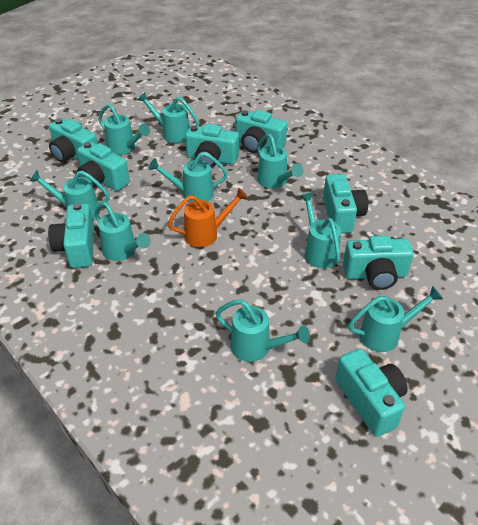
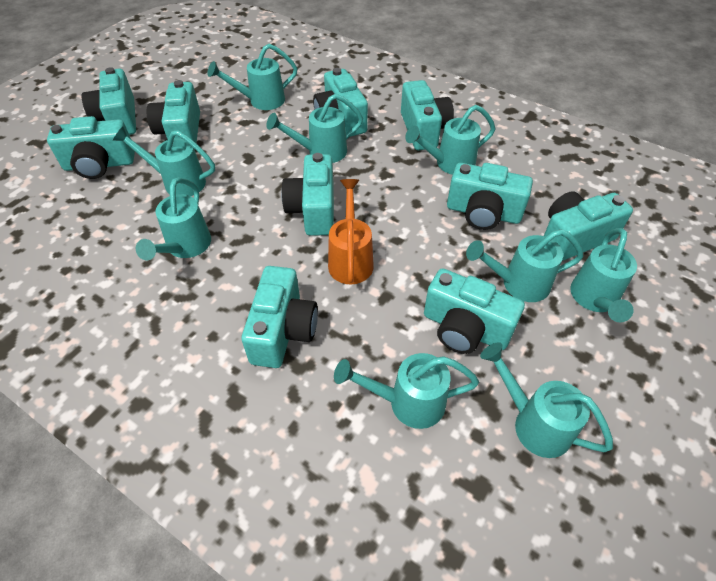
turquoise camera: [48,203,94,268] [49,118,98,162] [77,141,130,191] [185,124,239,168] [236,110,287,153] [323,174,368,234] [335,349,408,437] [343,236,414,290] = 8 -> [47,116,135,179] [82,67,136,135] [147,80,200,150] [242,266,318,368] [281,153,334,236] [313,68,368,137] [401,80,454,150] [424,268,525,354] [447,163,533,230] [544,191,633,261] = 10

